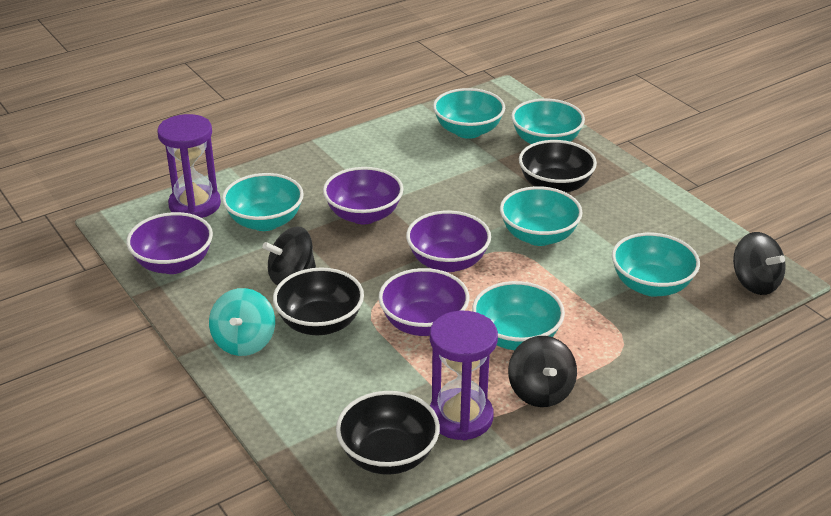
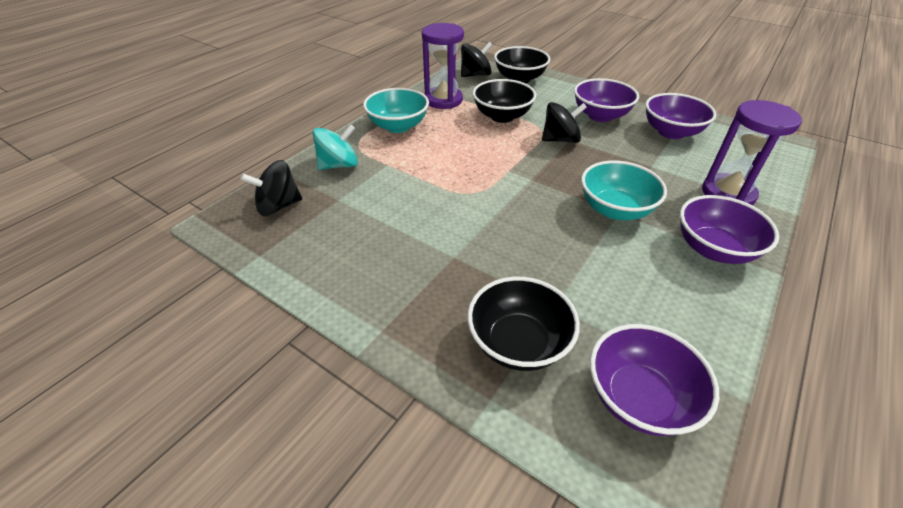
turquoise bowl: [222,173,304,231] [433,88,505,139] [472,281,565,350] [500,186,583,246] [511,99,585,144] [612,233,700,297] = 6 -> [363,88,429,133] [581,161,667,220] = 2

